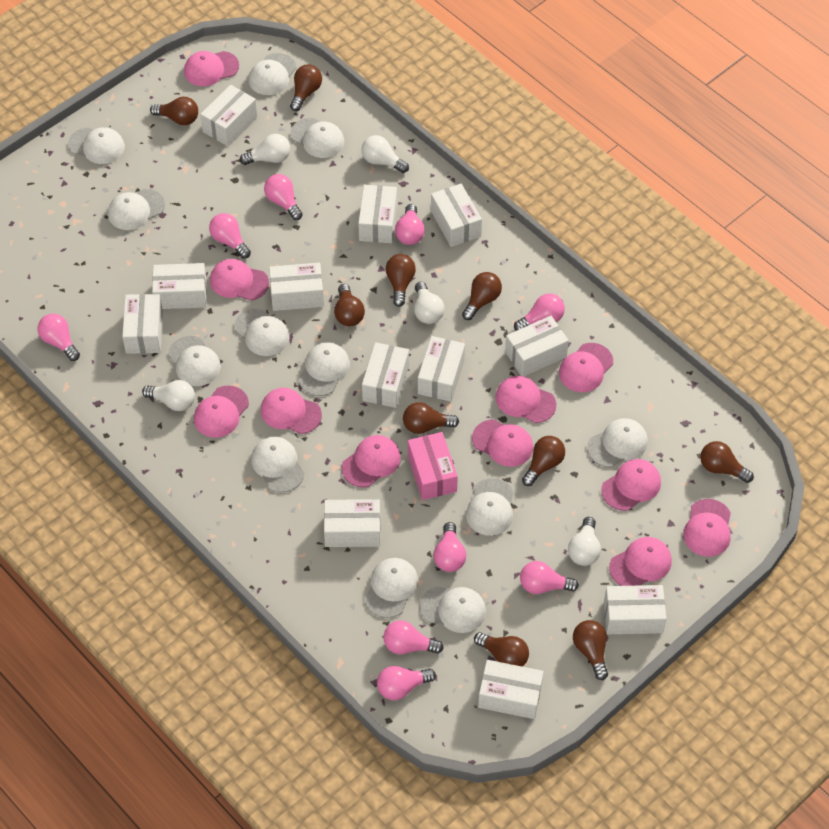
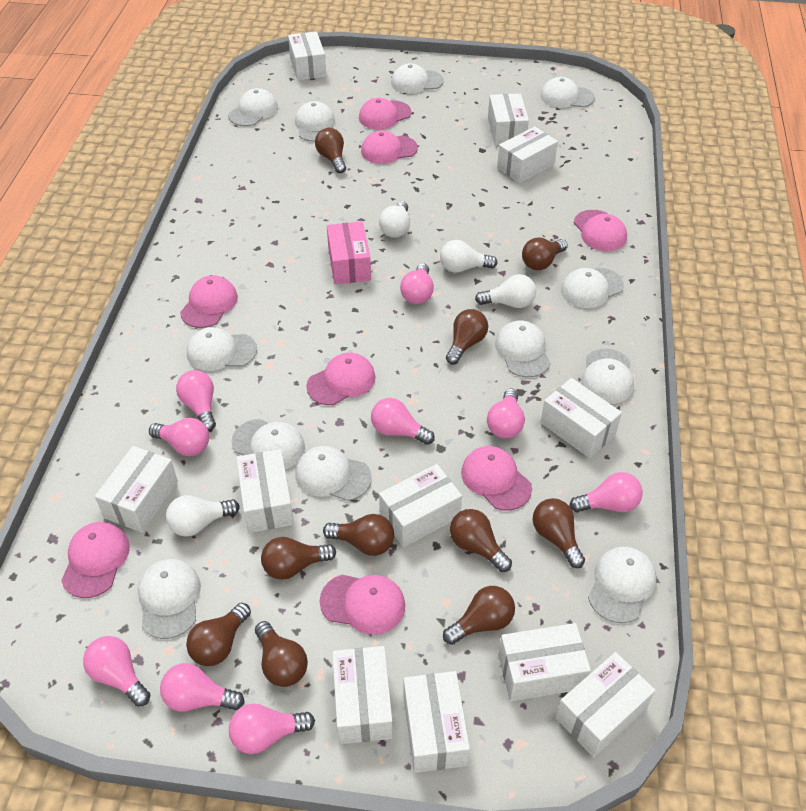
pink cap: [184,51,239,86] [194,386,249,438] [210,259,269,301] [261,388,322,434] [341,435,401,487] [472,419,533,467] [495,376,556,423] [559,343,613,392] [601,459,661,511] [609,537,672,586] [683,499,731,557] = 11 -> [61,522,130,598] [180,275,238,328] [306,352,375,405] [320,574,405,635] [359,98,412,130] [361,130,418,164] [461,446,532,511] [574,210,627,251] = 8
white box: [122,294,163,354] [152,263,207,309] [200,85,257,146] [269,263,324,311] [324,499,380,547] [358,185,397,243] [362,342,409,408] [418,336,465,402] [431,184,482,247] [478,660,544,719] [505,316,569,376] [604,585,666,634] = 12 -> [95,446,178,533] [236,449,294,533] [288,31,326,80] [332,646,393,744] [379,464,462,547] [403,671,470,773] [488,93,529,145] [497,126,558,183] [498,623,591,701] [541,378,622,458] [556,652,656,757] = 11
white light bulb: [142,380,195,411] [240,134,290,165] [361,135,409,173] [414,282,445,324] [568,517,601,566] = 5 -> [166,495,240,537] [379,201,410,238] [440,240,497,273] [475,274,536,308] = 4

